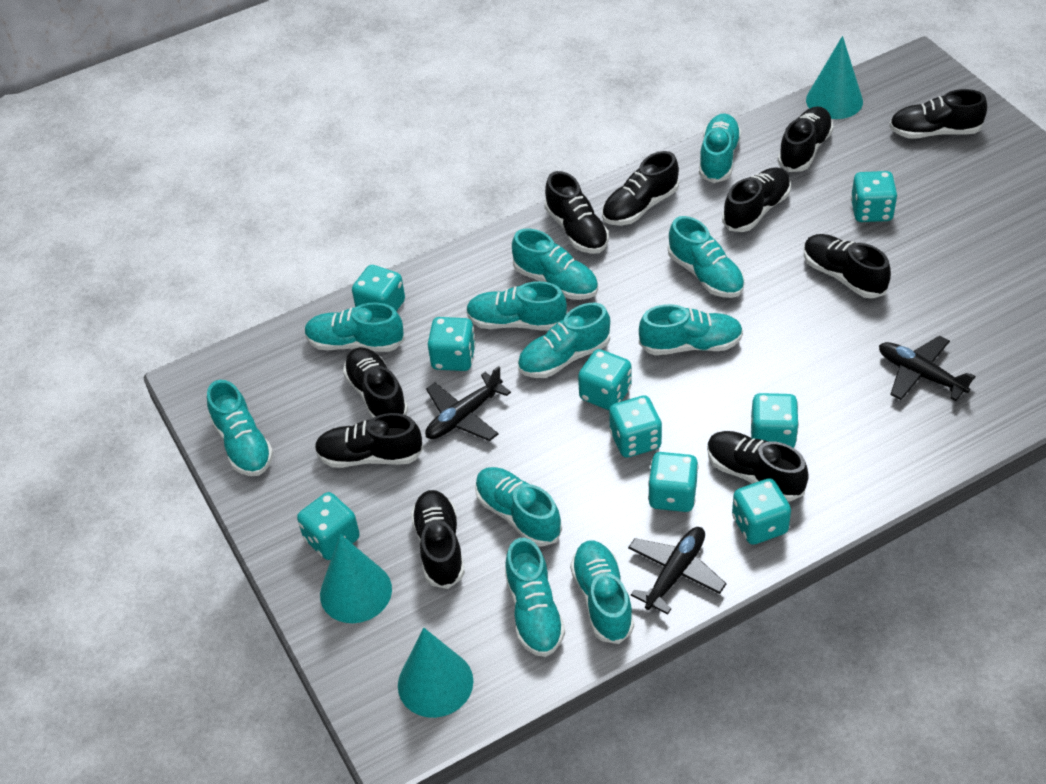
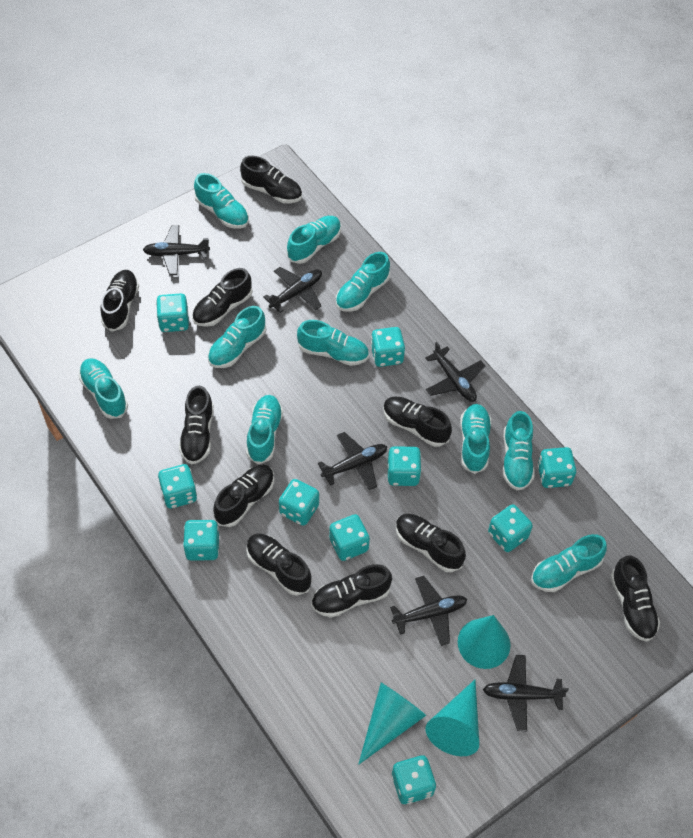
black plane: [425,366,511,441] [628,527,726,614] [879,336,976,401] = 3 -> [143,225,210,275] [264,267,322,313] [318,432,387,490] [390,576,467,646] [425,342,486,402] [483,655,569,731] = 6
turquoise dice: [297,492,360,560] [352,265,405,312] [428,317,476,371] [578,349,632,410] [609,395,662,458] [648,452,698,512] [732,478,791,545] [751,393,799,448] [851,171,898,222] = 9 -> [156,293,189,332] [158,464,197,508] [183,520,219,561] [279,479,319,526] [329,514,370,561] [371,327,405,367] [388,446,422,486] [392,755,436,804] [488,504,533,552] [537,447,576,488] = 10
turquoise shoe: [207,380,273,476] [304,302,405,352] [466,281,567,331] [475,467,562,547] [505,538,565,657] [512,229,598,300] [517,303,610,378] [570,541,634,644] [639,304,743,355] [668,216,745,298] [699,113,741,183] = 11 -> [78,358,128,419] [194,173,249,229] [208,306,266,368] [246,395,283,464] [287,216,341,264] [297,320,369,366] [336,252,390,312] [460,404,491,474] [503,411,535,491] [531,534,607,592] = 10

